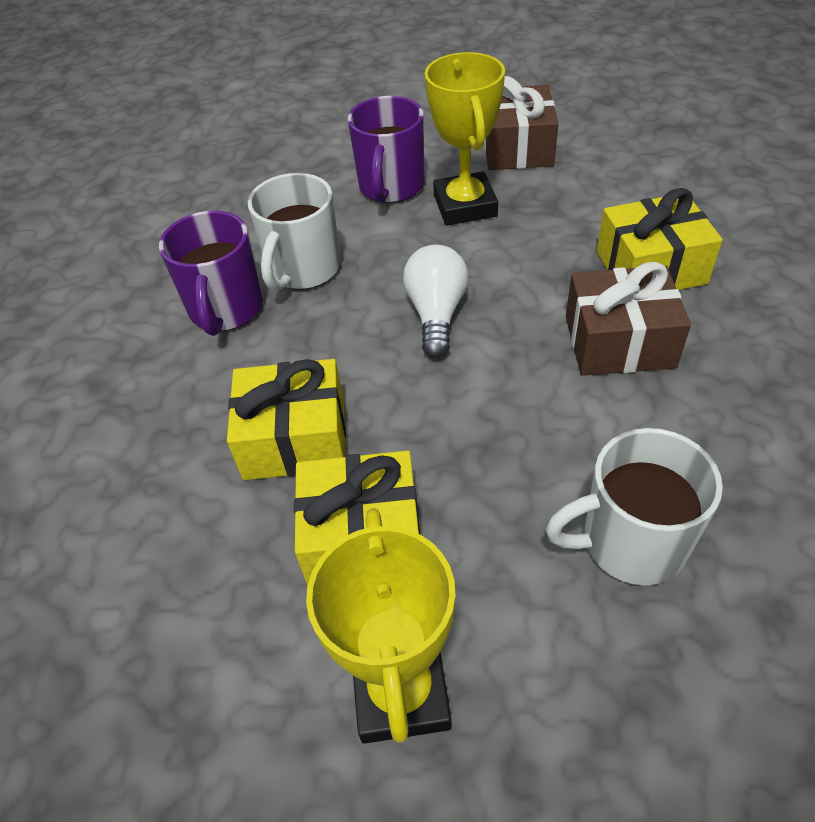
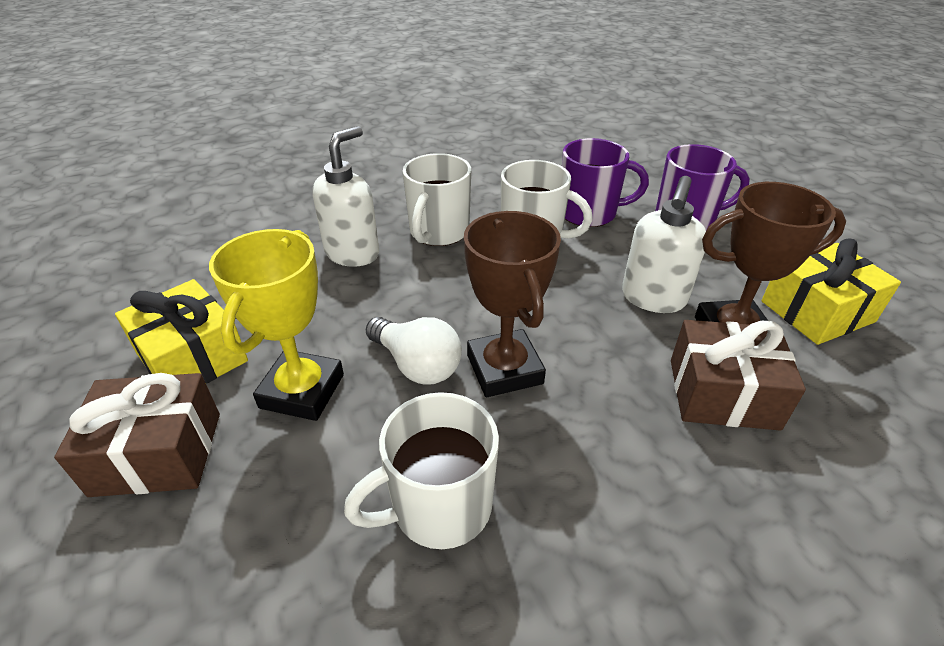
brown trophy: none = 0 -> [464,211,561,397] [695,182,846,325] = 2
white mug: [248,173,341,291] [546,428,723,586] = 2 -> [344,392,499,549] [402,153,471,246] [501,160,593,239] = 3
white soap dispenser: none = 0 -> [312,126,379,267] [622,176,706,313] = 2
yellow gift: [227,359,346,480] [294,451,420,586] [597,188,723,290] = 3 -> [115,279,248,384] [761,238,901,345] = 2
yellow trophy: [306,508,455,744] [425,52,505,225] = 2 -> [209,229,344,421] = 1

